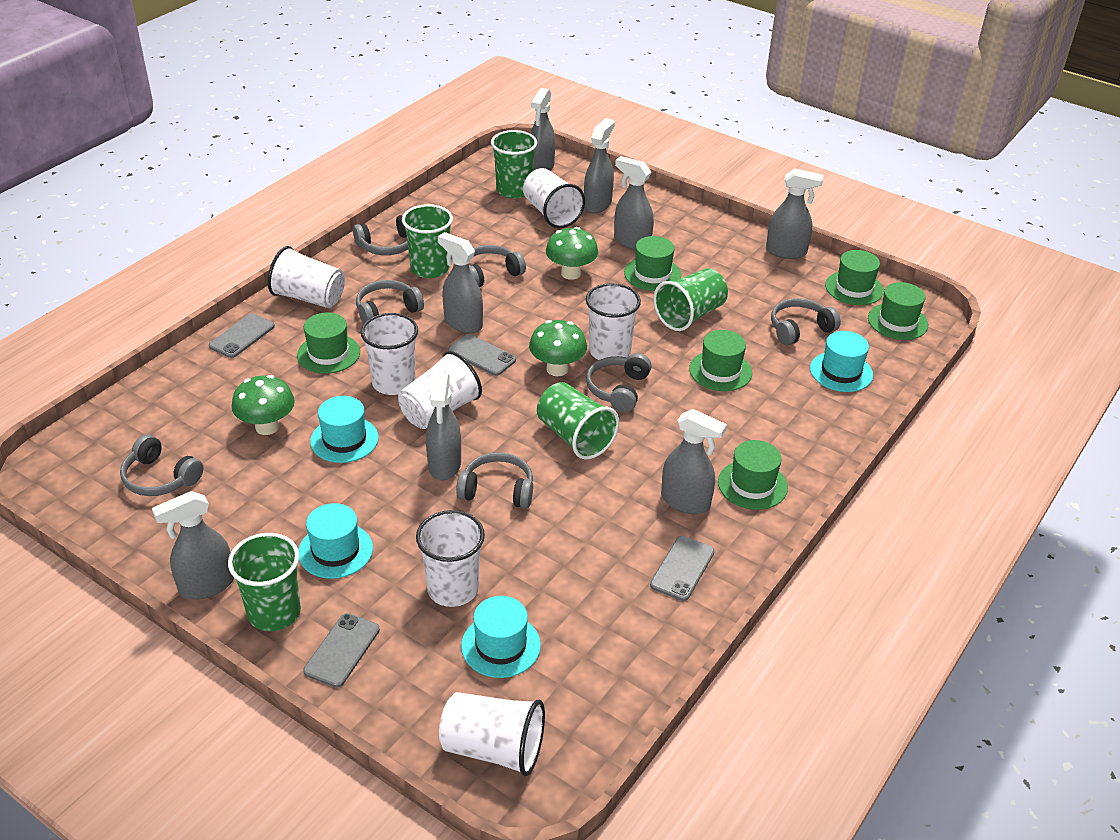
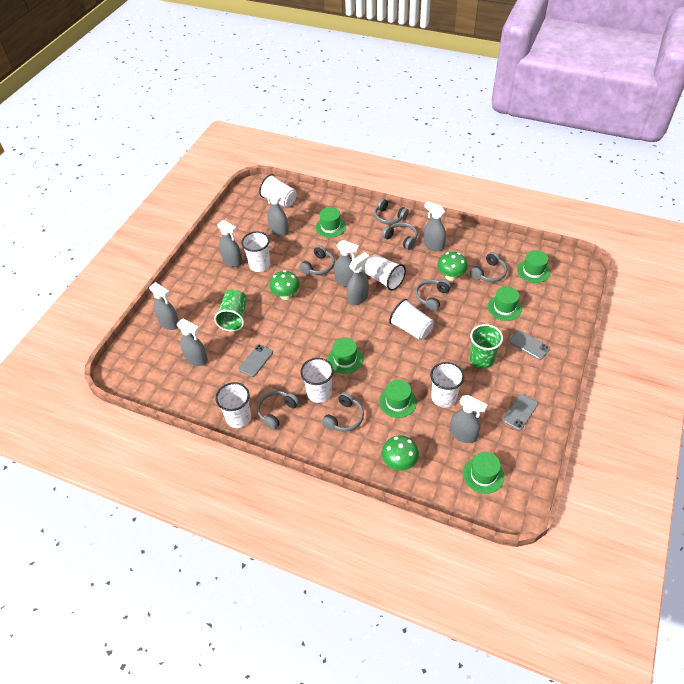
green cup: [228,533,301,631] [402,204,453,278] [491,130,537,198] [537,382,619,459] [654,268,728,331] = 5 -> [214,289,247,332] [470,324,503,369] = 2
grey phone: [209,313,275,358] [303,613,380,688] [448,334,516,376] [650,536,715,601] = 4 -> [238,344,273,377] [503,394,538,431] [509,330,550,360] = 3
turquoise hat: [298,503,373,579] [310,396,379,463] [461,596,541,678] [810,331,873,392] = 4 -> none = 0

